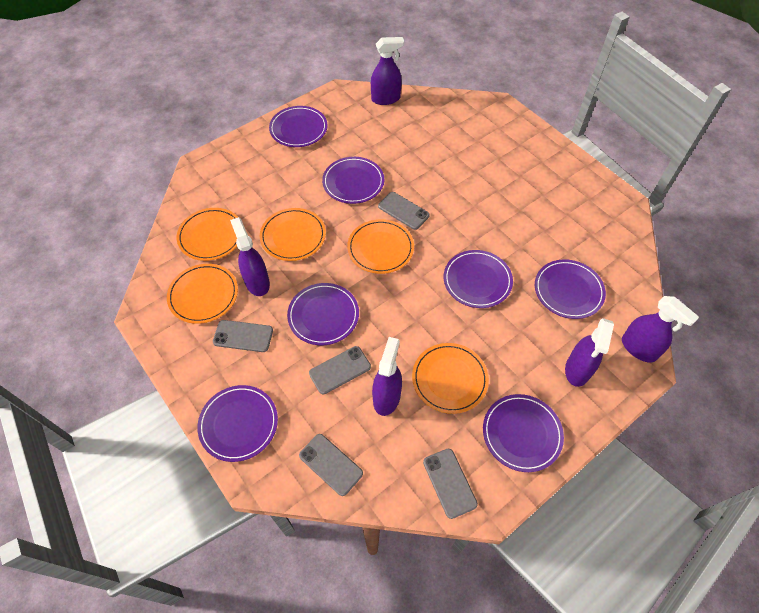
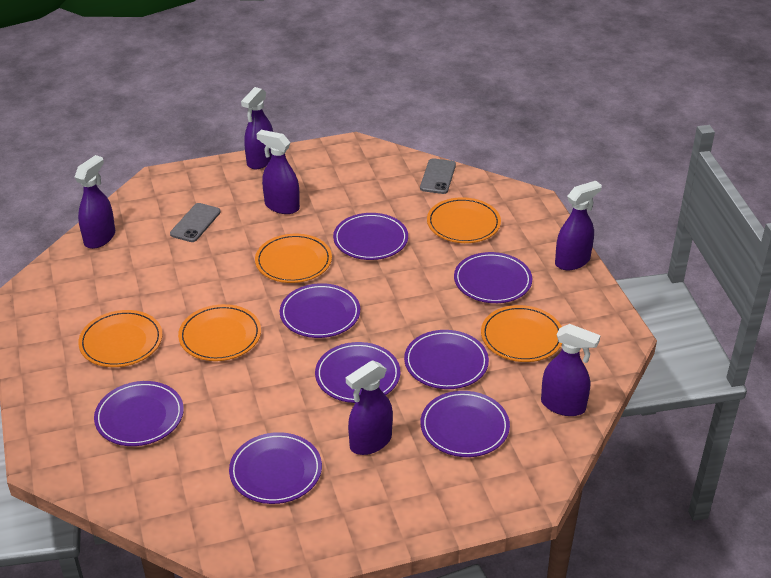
grey phone: [213,320,273,352] [299,434,363,496] [309,346,371,394] [378,192,430,230] [423,449,478,519] = 5 -> [170,203,221,242] [420,158,456,194] = 2
purple plate: [197,385,278,462] [269,106,328,147] [287,283,359,345] [322,157,384,204] [444,250,513,308] [483,394,564,472] [535,259,606,319] = 7 -> [94,381,184,446] [229,432,322,504] [280,283,360,338] [315,342,400,403] [333,213,408,260] [404,330,489,389] [420,391,510,457] [454,252,532,303] = 8
purple spray bottle: [230,217,270,296] [371,37,404,105] [372,337,402,416] [565,318,614,387] [622,296,699,362] = 5 -> [75,155,115,249] [241,87,273,169] [257,130,300,214] [346,360,393,455] [541,324,601,416] [555,181,602,270] = 6

